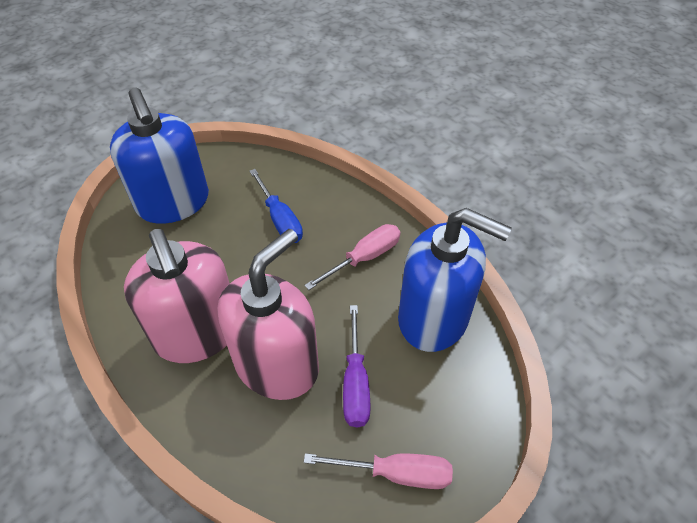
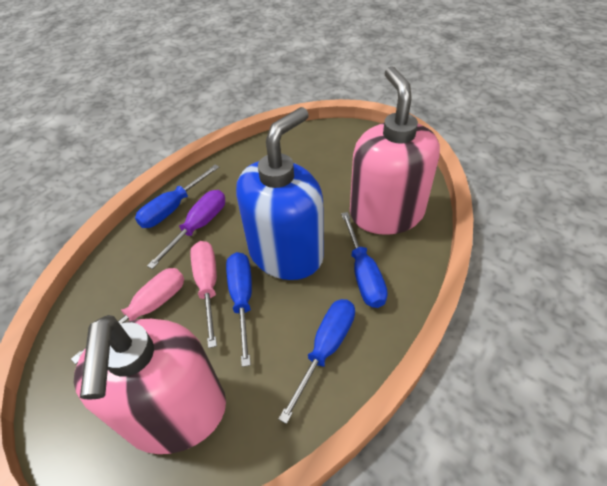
blue screwdriver: [249,169,303,243] = 1 -> [135,165,219,228] [226,252,252,367] [278,299,355,424] [341,212,388,308] = 4
blue soap dispenser: [110,88,209,224] [398,208,512,352] = 2 -> [236,107,324,280] = 1

